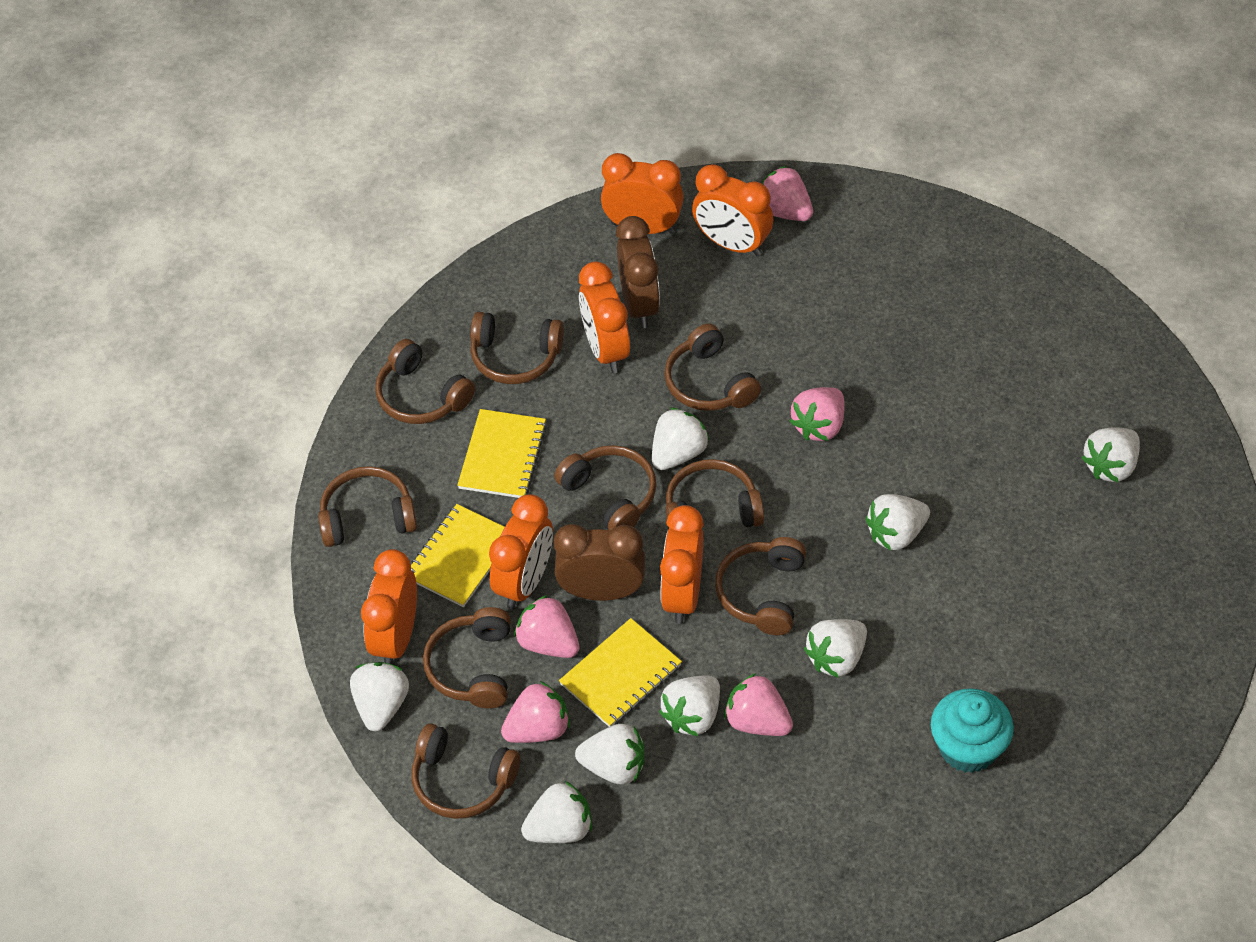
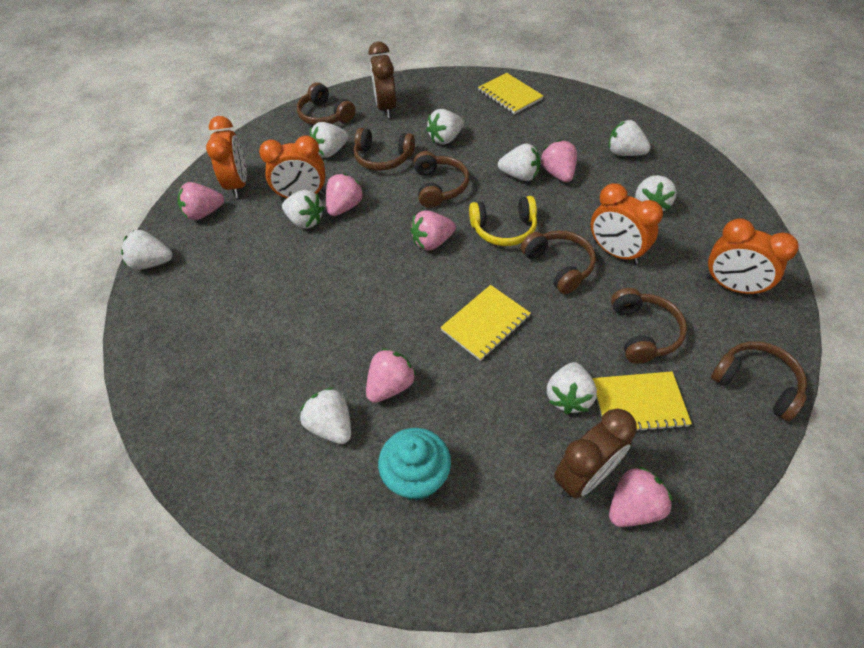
brown headphones: [318,466,417,547] [375,339,475,424] [411,723,520,819] [423,607,511,709] [470,312,564,384] [554,445,656,530] [664,323,761,411] [666,459,764,529] [715,537,806,635] = 9 -> [297,82,356,125] [354,128,415,171] [413,151,469,208] [521,231,596,294] [611,288,687,364] [711,341,807,421] = 6
orange clock: [361,549,417,664] [489,494,553,609] [579,261,630,373] [601,153,684,234] [660,505,704,624] [692,164,773,256] = 6 -> [206,116,247,198] [259,135,325,200] [591,183,663,264] [706,218,798,297] = 4
pink strawberry: [501,681,570,743] [514,595,580,658] [724,673,793,736] [761,166,813,221] [790,387,845,441] = 5 -> [177,182,224,220] [326,173,363,216] [366,348,416,403] [411,210,456,251] [541,140,577,182] [609,466,673,527] = 6
white strawberry: [350,662,409,731] [521,781,592,843] [575,724,645,785] [652,407,709,470] [659,676,720,736] [804,619,867,678] [865,494,930,551] [1081,427,1140,483] = 8 -> [121,230,173,270] [282,190,324,229] [300,387,351,444] [310,122,349,158] [426,109,464,145] [498,143,540,181] [547,362,597,414] [609,120,651,156] [635,175,677,211] = 9
yellow headphones: none = 0 -> [469,196,537,246] = 1

